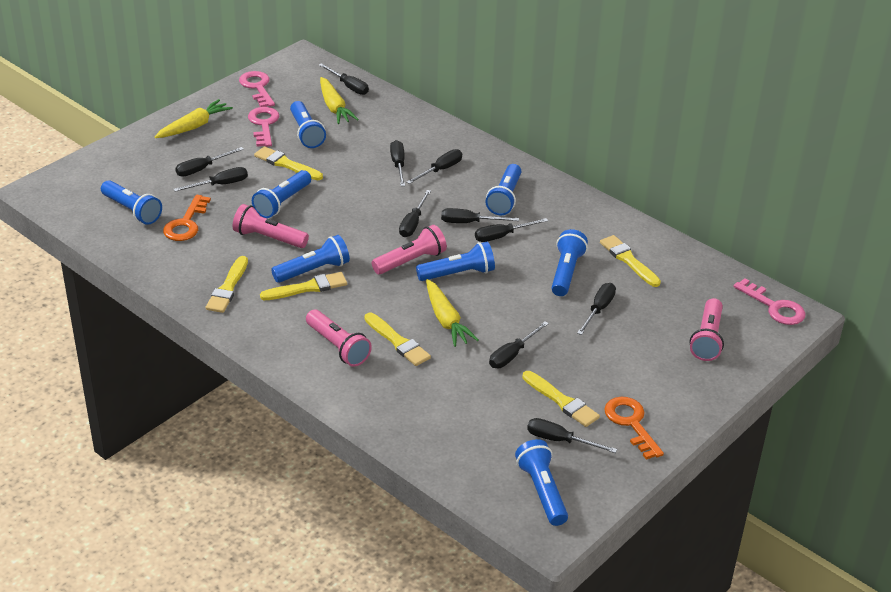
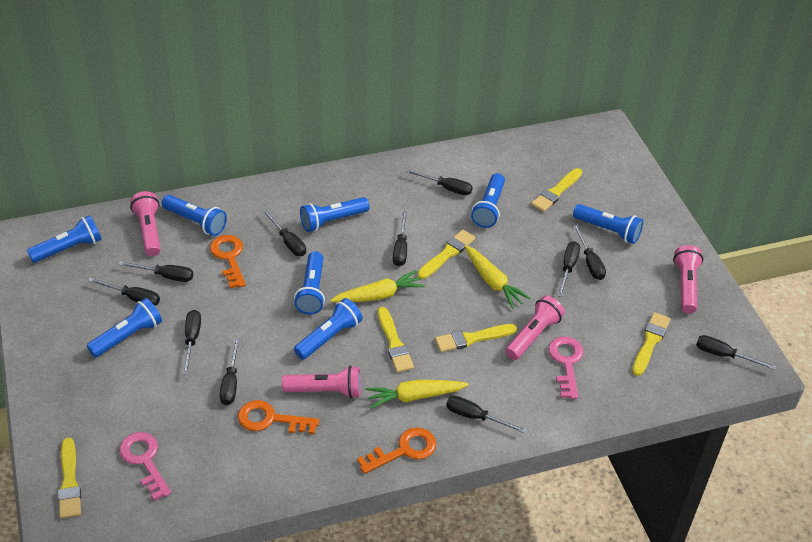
orange key: [163,195,211,241] [604,397,664,460] = 2 -> [210,235,246,288] [238,400,319,434] [357,427,436,474] = 3
pink key: [239,71,275,107] [248,107,279,147] [733,278,806,325] = 3 -> [119,432,171,501] [548,336,584,399] = 2

